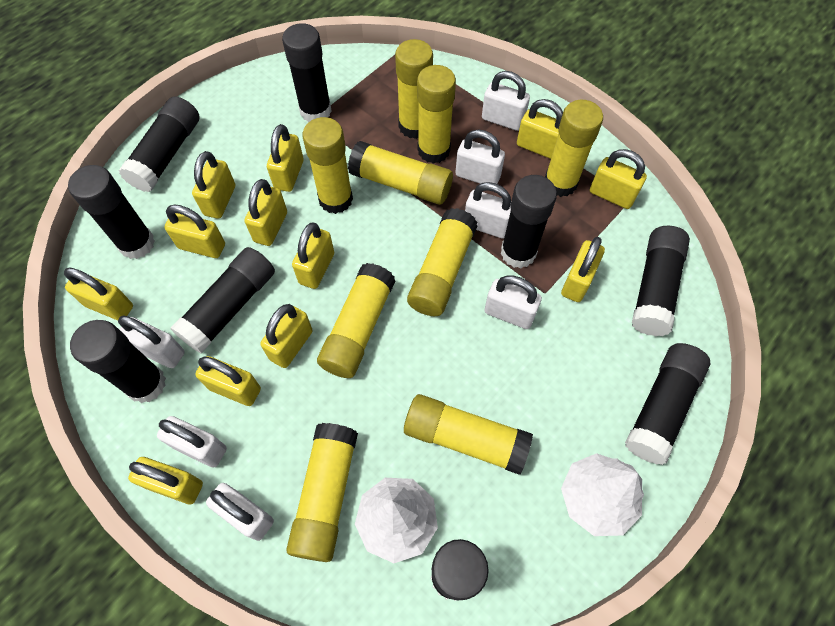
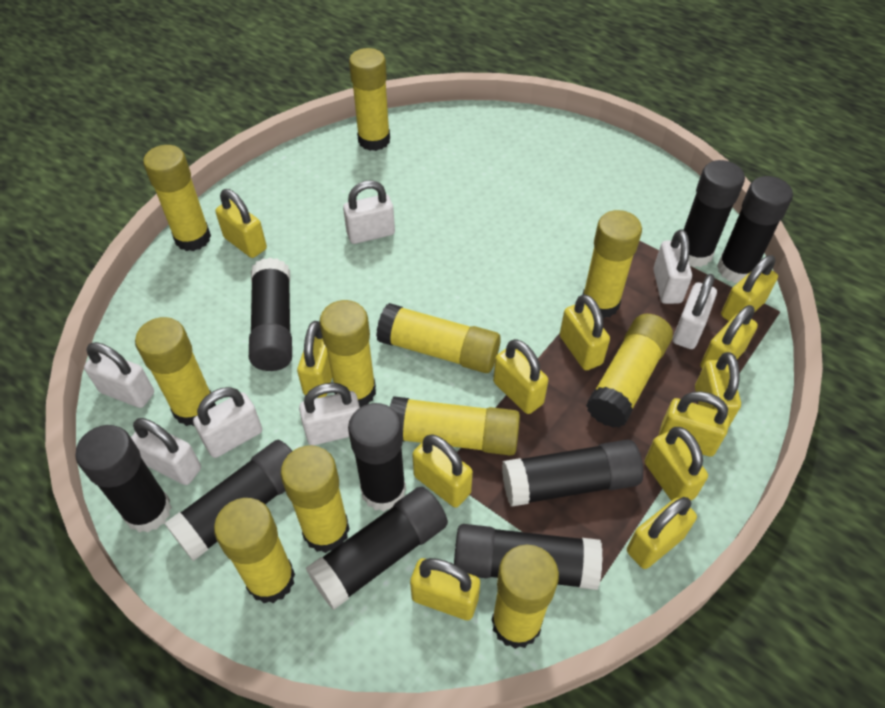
white tree: [355,478,438,563] [561,453,644,536] = 2 -> none = 0
yellow glue stick: [286,423,358,562] [302,117,353,214] [317,263,396,378] [348,141,453,205] [395,39,433,139] [404,394,533,475] [407,208,478,316] [417,65,456,164] [545,100,603,197] = 9 -> [135,317,216,426] [143,145,211,251] [214,498,295,603] [280,445,350,553] [319,300,376,407] [349,48,390,151] [376,303,501,373] [390,396,520,456] [492,545,559,649] [583,210,642,319] [586,314,673,428] = 11

